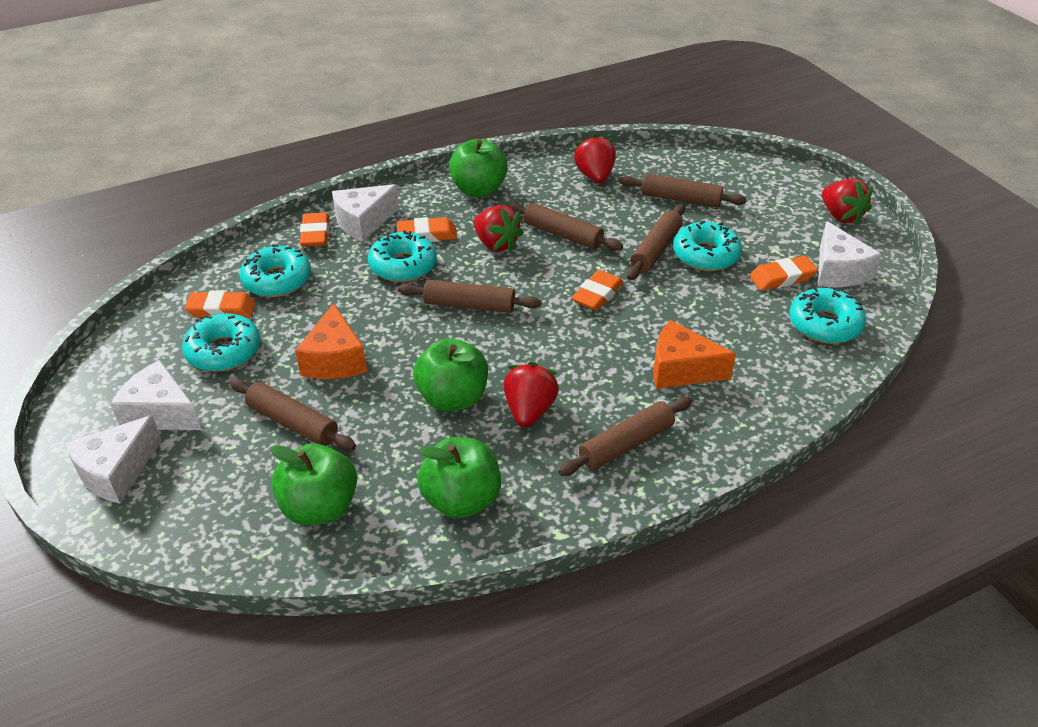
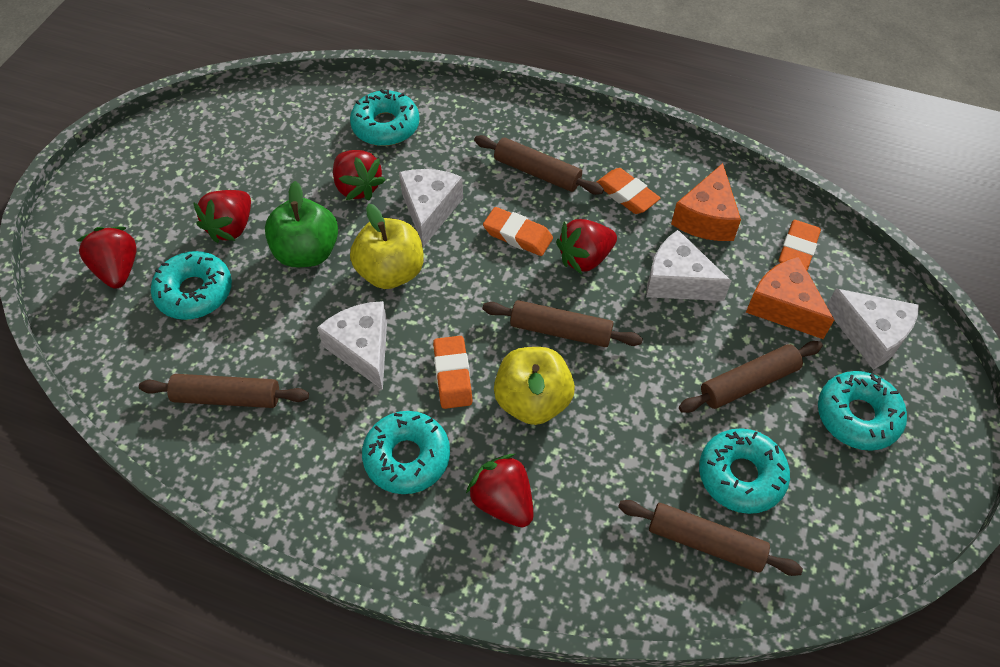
brown rolling pin: [230,379,356,451] [398,280,541,313] [507,202,623,251] [558,397,692,476] [619,174,747,207] [627,204,685,280] = 6 -> [139,374,309,408] [474,135,604,195] [482,300,643,347] [618,500,803,576] [679,341,823,413] = 5
green apple: [270,443,357,525] [413,338,488,411] [417,437,501,519] [449,139,508,197] = 4 -> [265,181,338,267] = 1
orange eraser: [185,291,256,318] [300,212,329,247] [397,217,457,242] [571,270,624,311] [749,256,818,291] = 5 -> [433,336,473,409] [483,207,553,256] [597,168,661,214] [778,220,821,270] = 4
red strawberry: [473,205,524,252] [504,362,559,427] [574,134,616,184] [822,179,873,225] = 4 -> [76,226,137,289] [193,190,251,243] [333,150,385,200] [466,454,533,527] [556,219,617,274] = 5
yellow apple: none = 0 -> [350,204,424,289] [494,347,575,425] = 2

